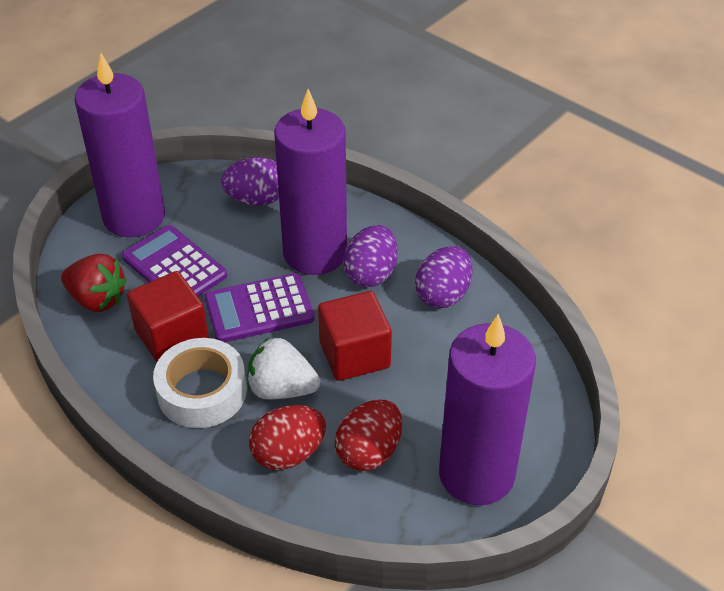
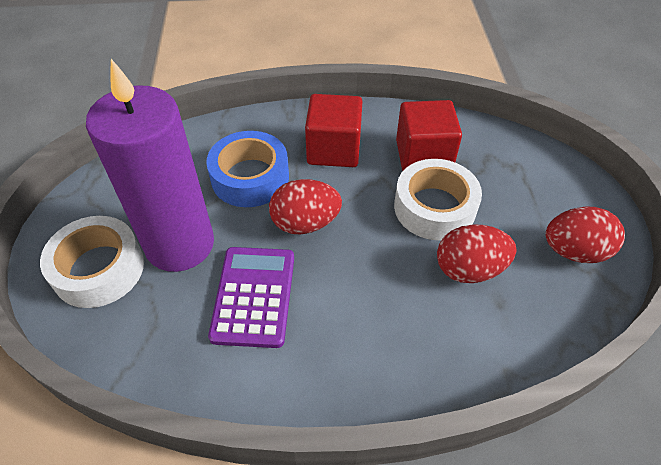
blue tape: none = 0 -> [206,131,289,207] = 1
purple calculator: [122,225,227,296] [205,273,314,342] = 2 -> [208,247,294,348] = 1
purple candle: [74,53,165,237] [274,89,347,275] [439,314,536,505] = 3 -> [86,59,214,272] = 1
purple egg: [221,157,279,206] [343,225,398,287] [415,246,473,308] = 3 -> none = 0
red egg: [249,405,326,470] [334,399,402,471] = 2 -> [269,179,342,234] [437,224,516,283] [545,206,625,263] = 3
red strawberry: [61,253,127,312] = 1 -> none = 0
white strawberry: [247,337,320,400] = 1 -> none = 0
white tape: [153,338,247,428] = 1 -> [40,216,144,308] [394,159,482,240] = 2

